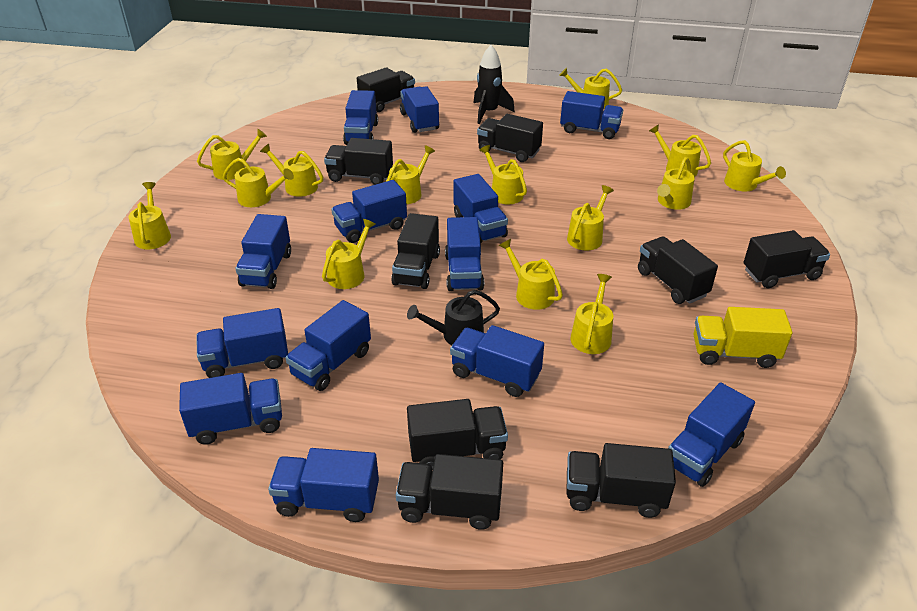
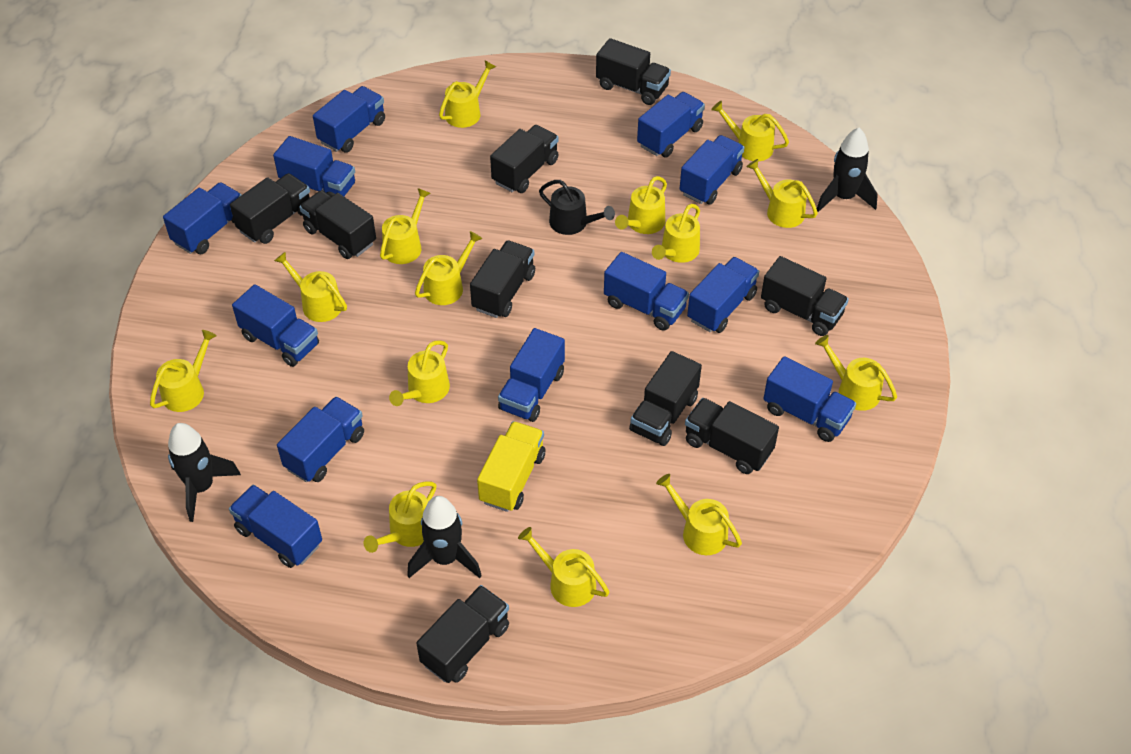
black rocket: [474,45,515,124] = 1 -> [168,423,241,522] [407,496,482,578] [817,128,878,212] = 3
blue truck: [179,373,282,445] [196,308,288,378] [235,214,291,289] [268,448,379,522] [285,300,371,391] [331,180,407,243] [343,90,378,145] [400,86,439,133] [445,217,484,291] [450,325,544,397] [453,174,508,243] [560,91,623,139] [668,383,755,487] = 13 -> [163,182,242,254] [229,485,322,568] [232,284,319,367] [273,136,355,197] [277,396,364,482] [313,86,385,153] [498,328,565,422] [604,252,689,331] [637,92,705,158] [680,135,744,205] [687,257,759,333] [763,356,856,442] = 12

